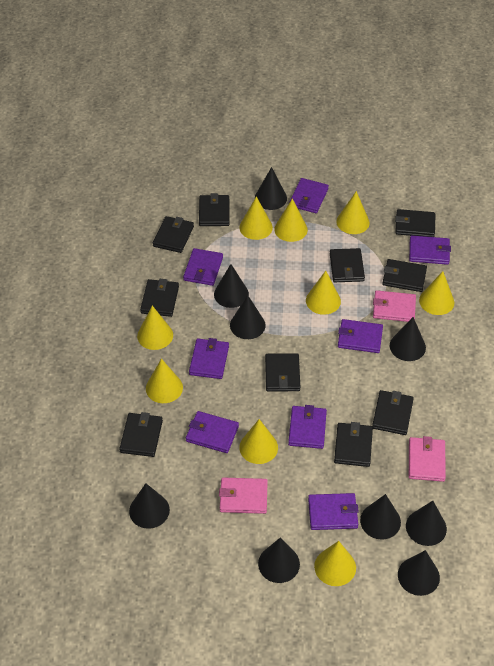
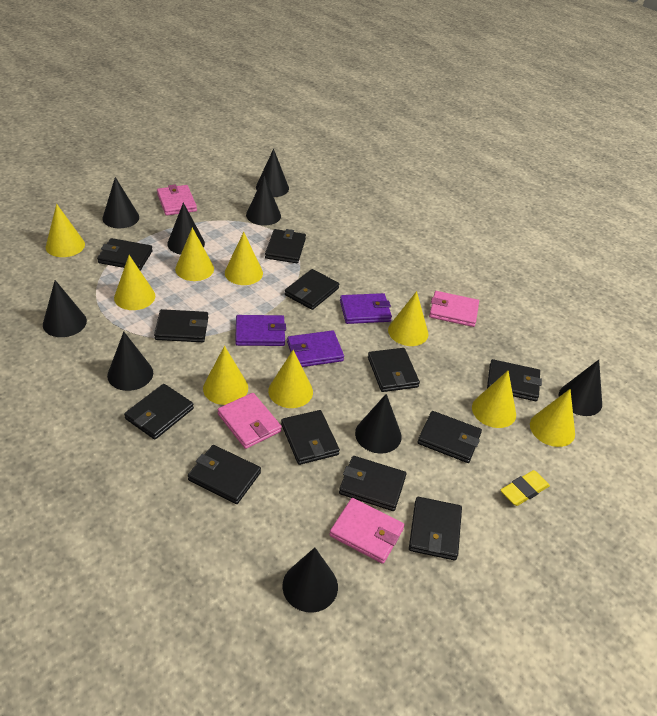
black wallet: [119,412,163,457] [140,279,179,317] [153,216,194,253] [199,193,229,226] [265,353,300,392] [330,248,365,282] [334,422,373,467] [372,390,414,435] [382,259,427,292] [395,209,435,237] = 10 -> [97,238,153,270] [124,384,194,440] [154,309,208,342] [188,445,261,504] [265,229,306,263] [281,410,340,465] [285,269,339,310] [339,456,406,511] [368,348,420,392] [409,497,462,561] [418,411,482,463] [487,359,542,401] = 12
pink wallet: [219,478,268,514] [373,290,416,322] [409,436,446,482] = 3 -> [157,184,197,216] [217,393,282,449] [329,498,404,564] [429,291,479,327] = 4
purple wallet: [183,248,223,286] [186,411,239,453] [189,338,229,379] [288,405,327,449] [289,178,329,213] [308,493,359,530] [338,319,383,353] [409,235,451,265] = 8 -> [235,315,286,346] [287,330,344,367] [340,293,392,324] = 3
yellow eraser: none = 0 -> [500,470,550,506] = 1

